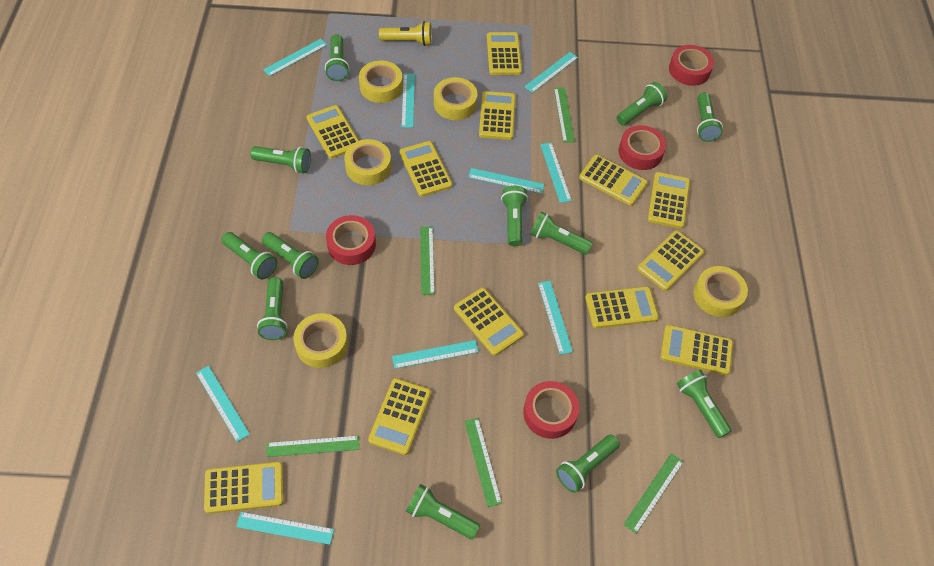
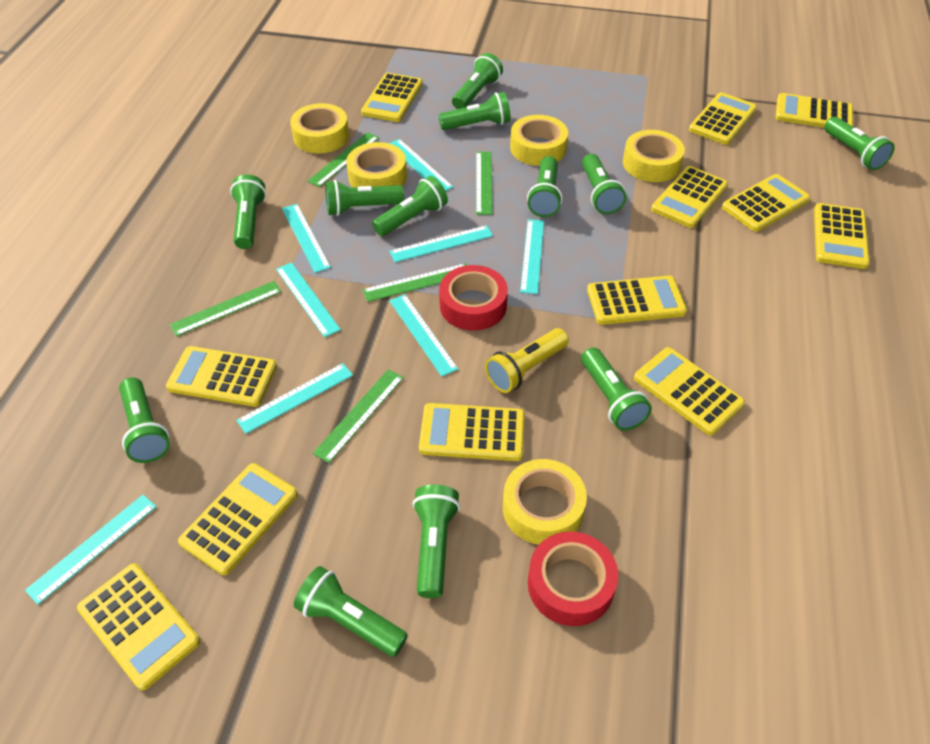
red tape: [326,215,376,265] [523,381,579,439] [619,125,666,170] [669,45,714,86] = 4 -> [439,265,508,331] [528,531,618,626] = 2
turquoise ruler: [196,366,250,442] [236,512,334,545] [263,39,327,76] [392,340,479,369] [401,74,415,128] [468,168,544,194] [524,52,578,93] [538,281,573,355] [540,142,572,203] = 9 -> [25,494,157,605] [236,363,353,434] [276,262,341,337] [282,204,331,273] [389,139,453,191] [389,225,493,262] [389,294,458,377] [520,219,544,294] = 8

